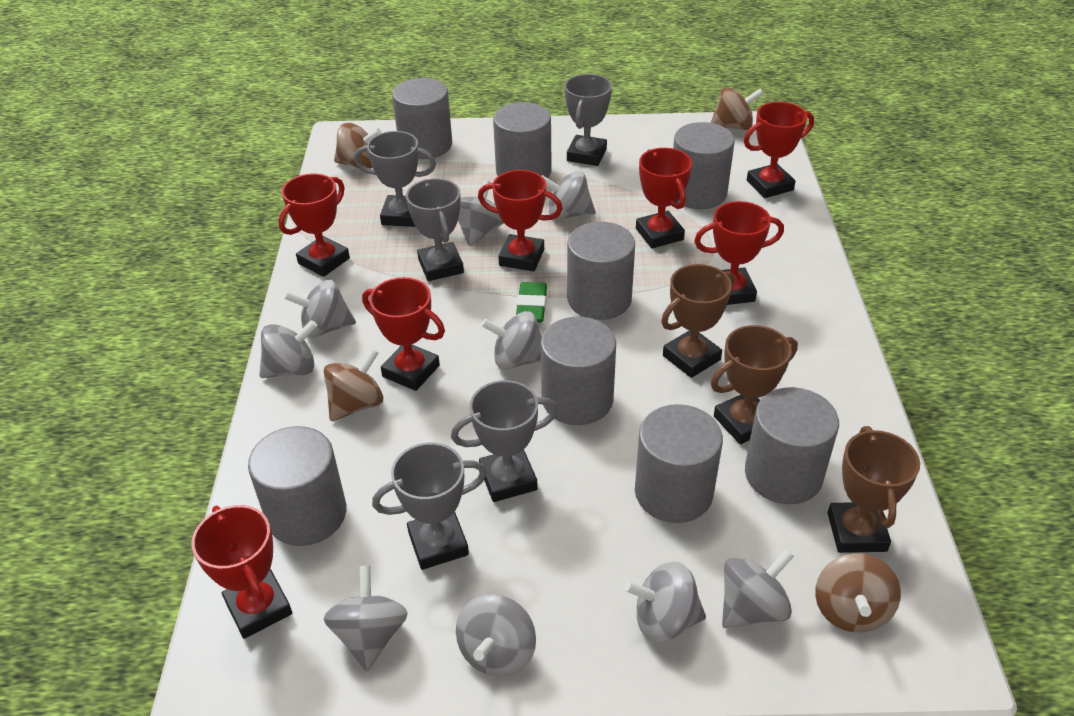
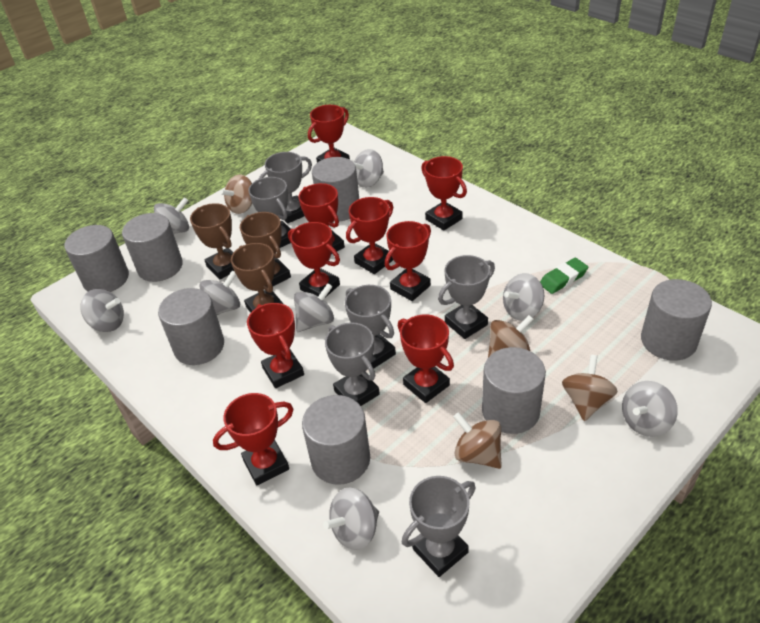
grey cylinder: [248,426,346,546] [392,78,452,159] [493,102,552,178] [541,317,616,425] [567,222,635,320] [635,404,723,523] [673,122,735,209] [745,387,839,504] = 8 -> [64,225,129,292] [122,213,183,282] [158,288,224,365] [302,395,370,485] [312,157,359,222] [482,347,546,434] [641,279,712,361] = 7
grey spinning top: [259,320,317,378] [284,280,356,338] [323,565,408,671] [456,595,536,677] [458,180,503,246] [481,311,542,370] [542,171,596,220] [624,562,706,643] [722,549,794,628] = 9 -> [80,289,124,332] [154,198,189,234] [199,270,240,315] [294,283,334,332] [323,487,379,550] [353,149,384,188] [503,273,544,321] [622,381,678,437] = 8
grey trophy: [354,131,436,227] [372,442,487,570] [406,178,464,281] [451,380,558,502] [565,74,612,166] = 5 -> [248,177,291,248] [259,152,312,224] [325,322,380,406] [345,285,396,369] [402,476,476,577] [438,255,495,339] = 6
red trophy: [192,505,292,639] [279,173,350,277] [362,277,445,391] [478,170,563,271] [636,148,692,248] [694,201,784,305] [744,102,814,198] = 7 -> [213,393,293,486] [247,303,304,388] [288,222,340,298] [299,183,345,254] [308,105,350,163] [346,197,393,274] [385,221,431,301] [398,315,454,403] [421,156,467,231] = 9

